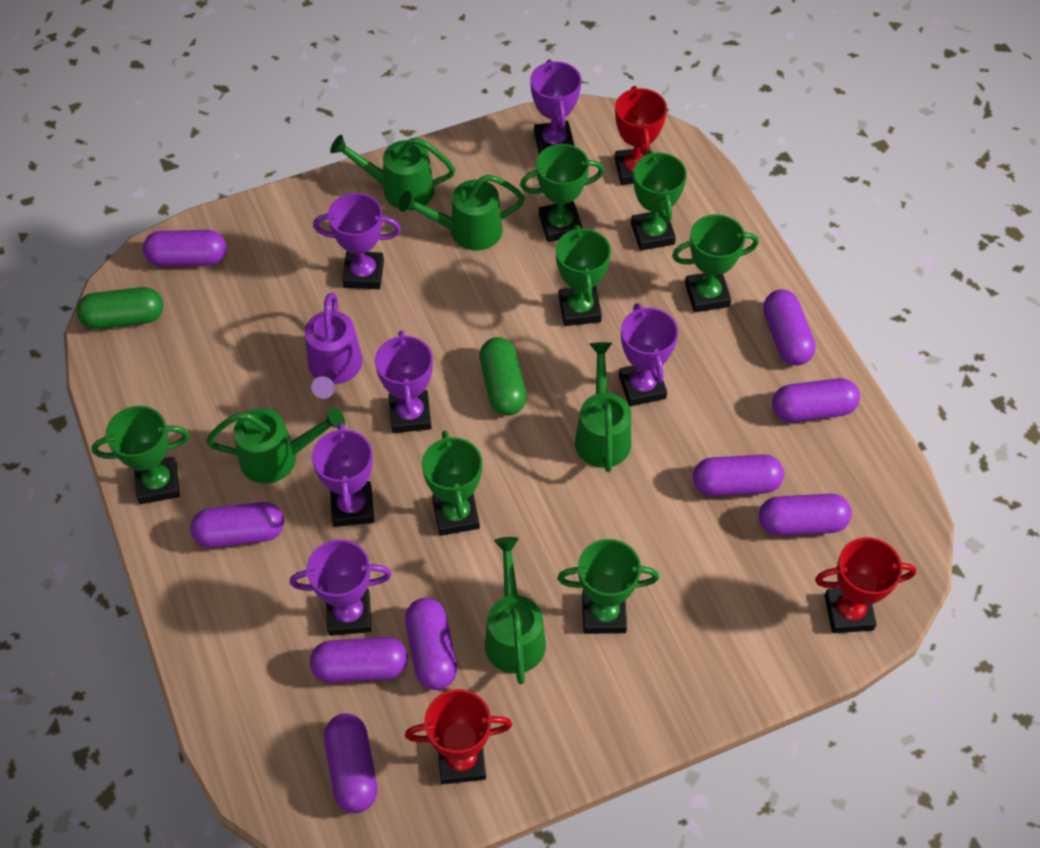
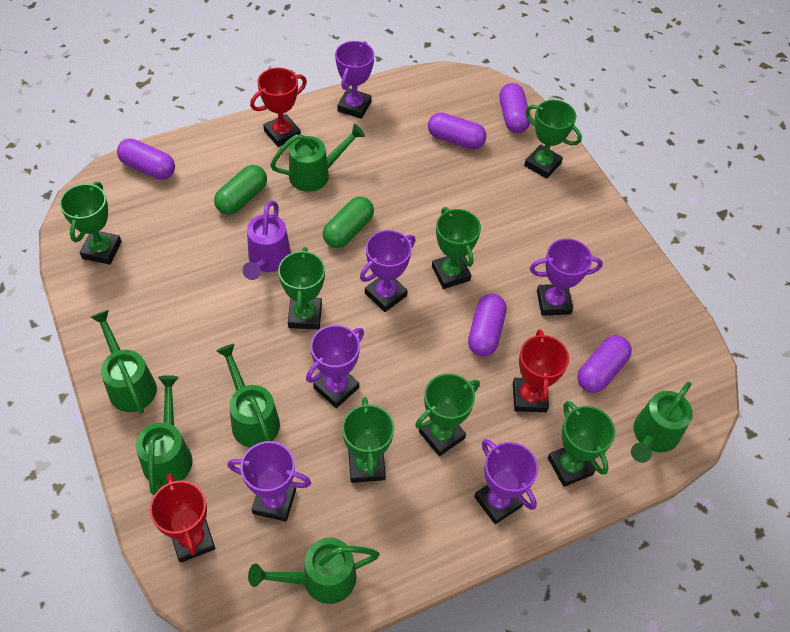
green watering can: [206,407,345,484] [330,135,455,210] [399,175,525,250] [485,537,546,684] [575,342,631,472] = 5 -> [90,310,157,414] [136,375,193,495] [216,344,280,448] [248,538,380,604] [270,124,365,192] [631,382,693,463] = 6
purple capsule: [143,230,227,267] [190,502,284,548] [310,637,408,683] [324,713,377,813] [405,598,457,690] [693,454,784,496] [759,493,852,536] [763,289,816,366] [772,378,860,422] = 9 -> [117,139,175,180] [428,112,487,149] [468,294,507,357] [499,83,530,133] [577,335,632,393] = 5

